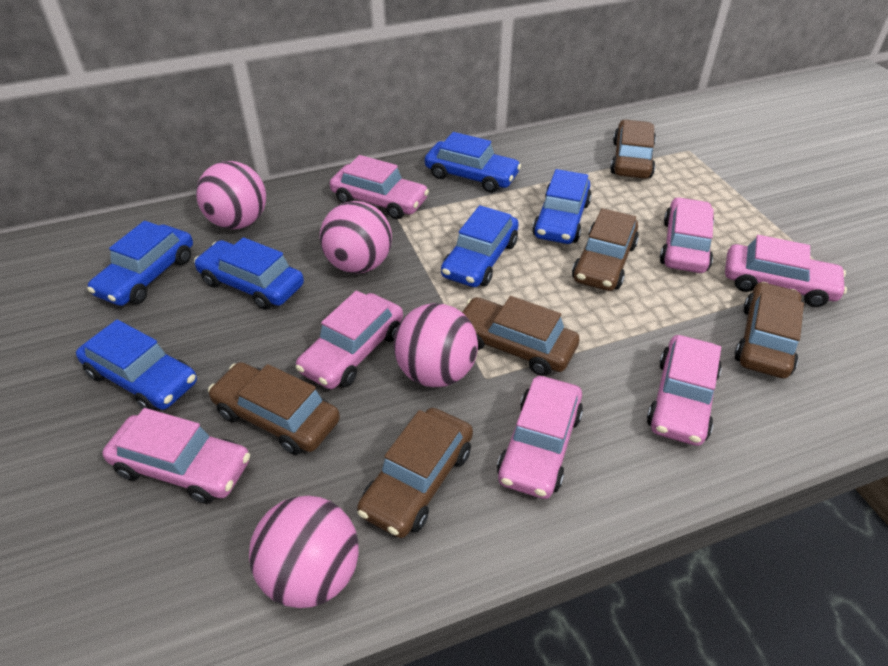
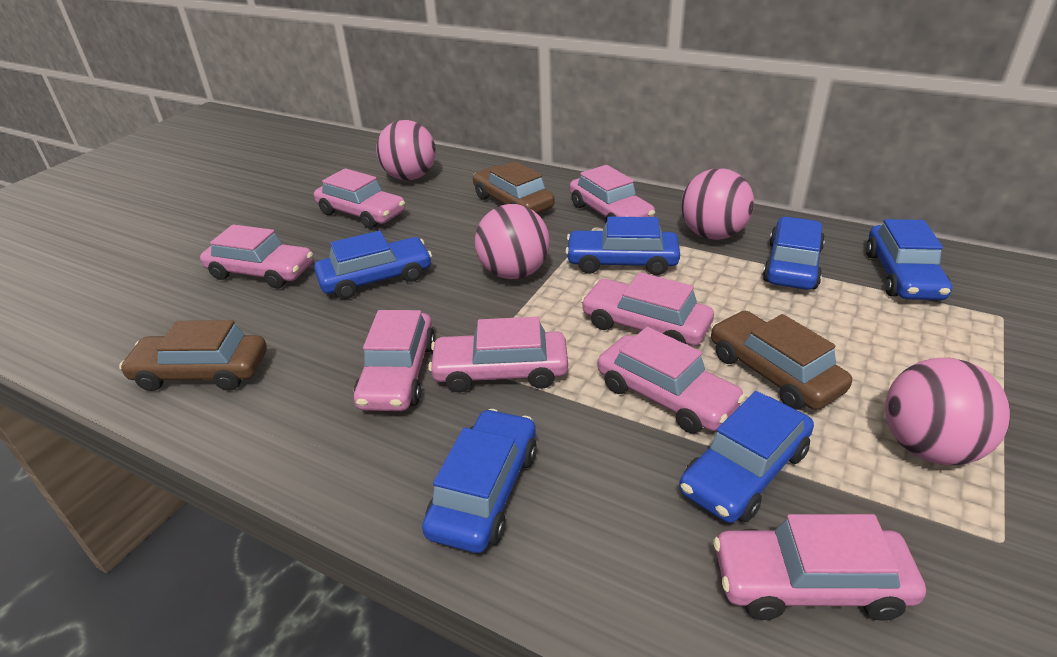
brown car: [208,362,340,455] [357,408,473,538] [462,296,580,376] [572,208,639,291] [610,120,656,179] [735,282,804,378] = 6 -> [119,320,267,391] [473,161,555,214] [711,311,852,410] = 3
pink car: [102,408,250,504] [296,290,403,389] [330,155,429,219] [497,376,583,499] [647,335,722,446] [660,197,714,273] [725,235,847,307] = 7 -> [200,224,313,289] [314,168,405,229] [354,310,436,411] [428,317,568,393] [570,165,655,222] [581,272,714,346] [598,327,746,433] [714,514,926,621] = 8

